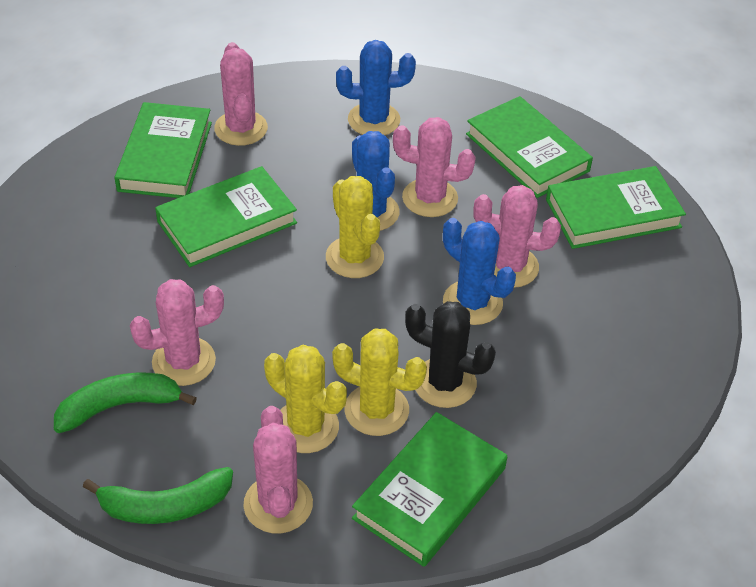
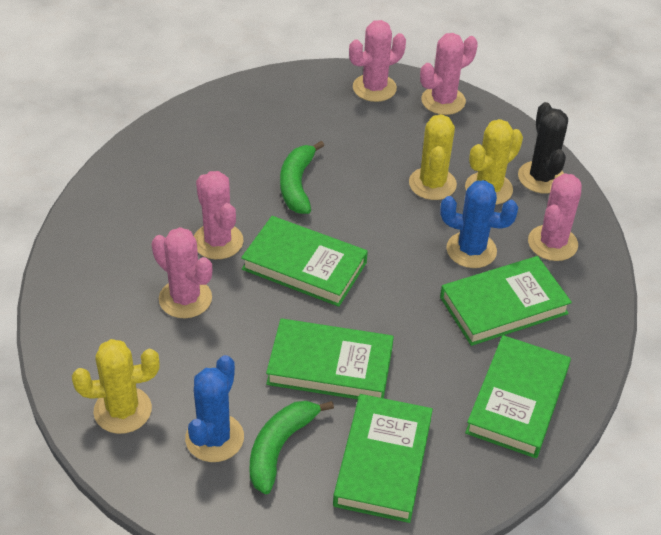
blue cactus: [336,40,416,135] [352,131,399,231] [443,218,516,325] = 3 -> [185,355,244,462] [440,180,518,268] = 2

